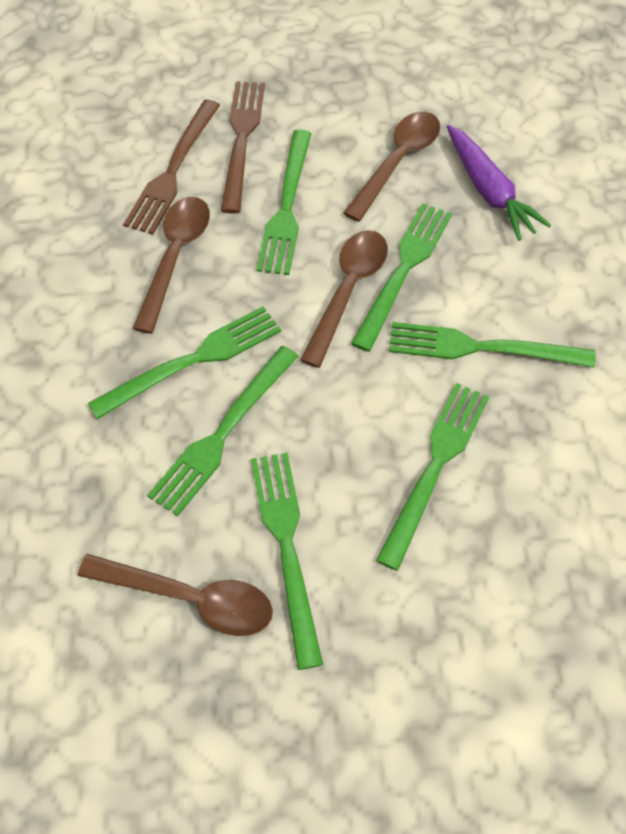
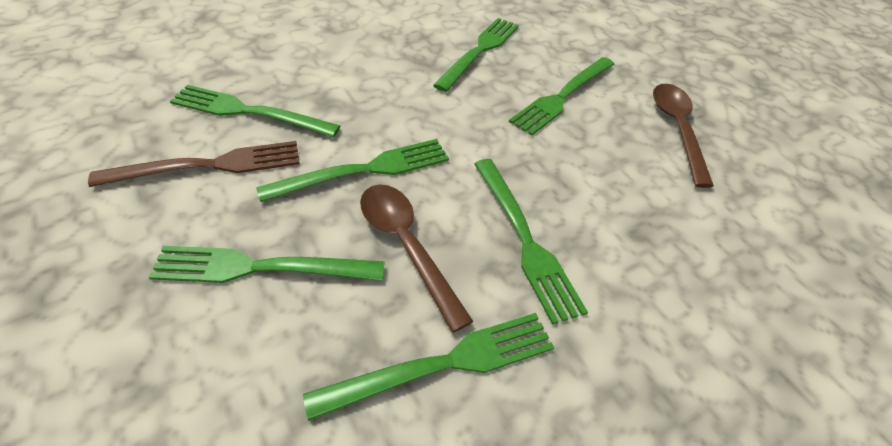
brown fork: [123,99,220,235] [221,81,265,214] = 2 -> [88,141,300,187] = 1
brown spoon: [78,554,273,636] [133,197,210,334] [300,230,388,368] [343,112,440,222] = 4 -> [360,185,474,333] [653,84,714,188] = 2
purple carrot: [447,125,551,241] = 1 -> none = 0

